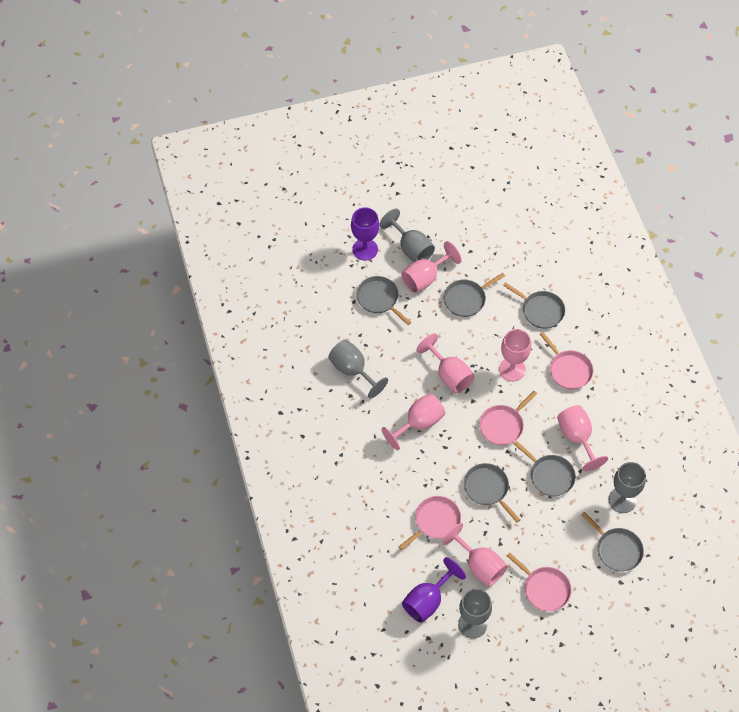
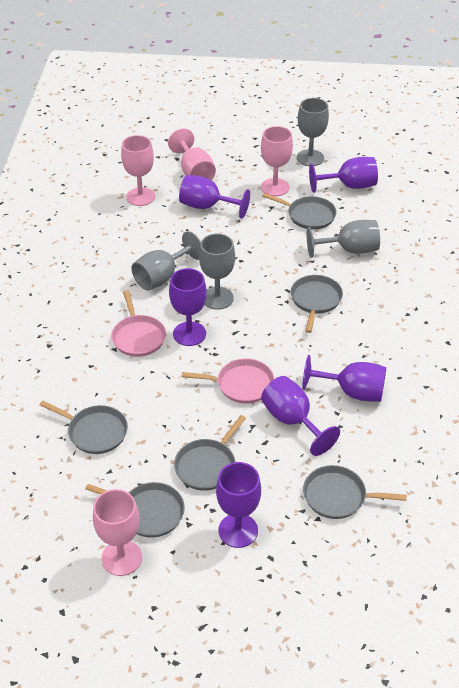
pink goblet: [381,393,445,450] [401,241,462,293] [417,333,475,393] [442,523,508,587] [499,329,531,381] [557,405,608,471] = 6 -> [93,489,142,576] [121,135,155,206] [168,128,216,180] [261,126,293,196] = 4
pink pan: [399,496,461,550] [479,391,537,445] [506,552,572,611] [540,332,593,389] = 4 -> [111,290,166,357] [182,359,274,404] = 2
purple goblet: [351,207,379,261] [402,557,466,623] = 2 -> [169,268,207,346] [179,175,250,218] [216,462,261,548] [261,376,340,456] [302,355,386,402] [309,157,378,193] = 6

